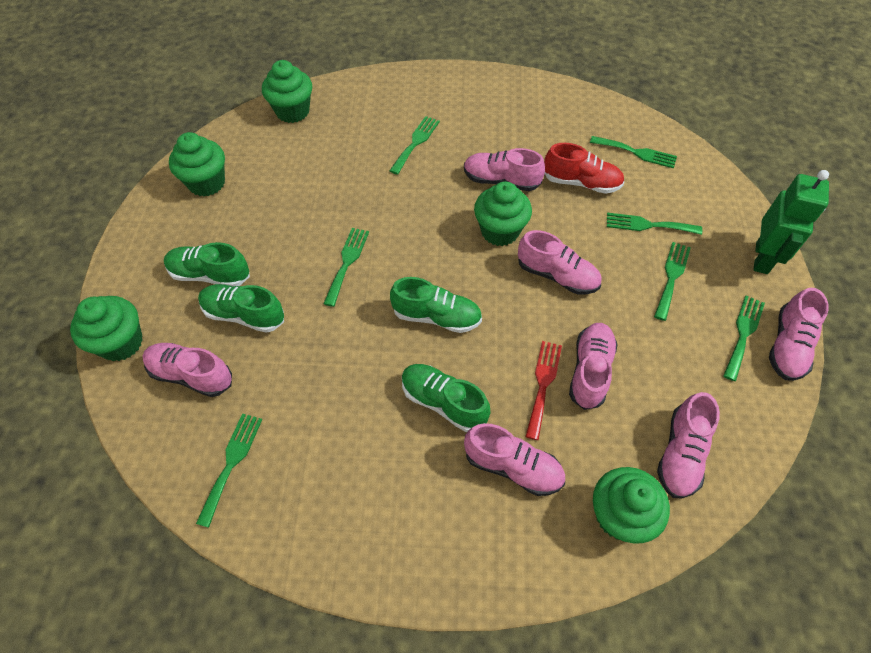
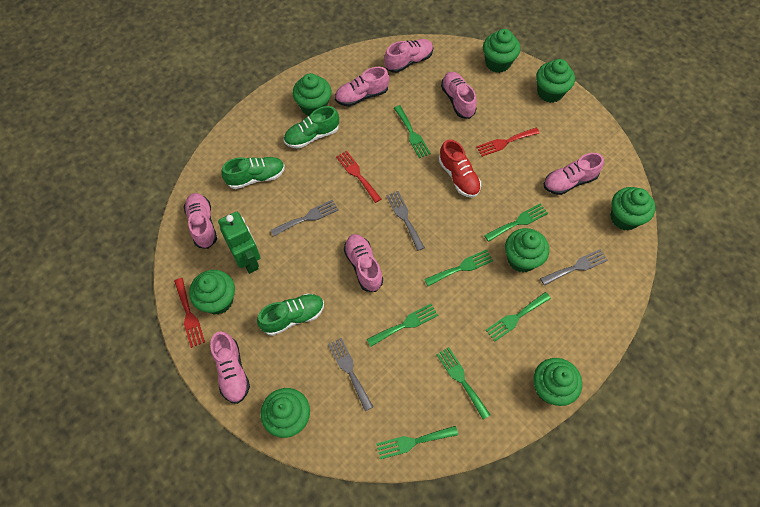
green cupcake: [70,296,143,361] [169,132,225,196] [262,60,312,123] [474,181,532,246] [593,467,670,544] = 5 -> [189,270,235,315] [260,388,310,438] [293,73,331,116] [483,29,520,73] [505,228,549,272] [533,358,582,406] [536,59,575,103] [611,187,655,231] = 8
green shoe: [164,242,250,286] [198,284,284,333] [390,277,482,333] [402,364,491,432] = 4 -> [222,157,285,189] [257,294,324,336] [284,106,339,149] = 3
grey fork: none = 0 -> [271,200,338,236] [328,338,373,411] [386,191,425,251] [540,249,608,286] = 4
red fork: [525,341,562,440] = 1 -> [174,278,205,348] [336,151,381,203] [476,128,540,157] = 3

